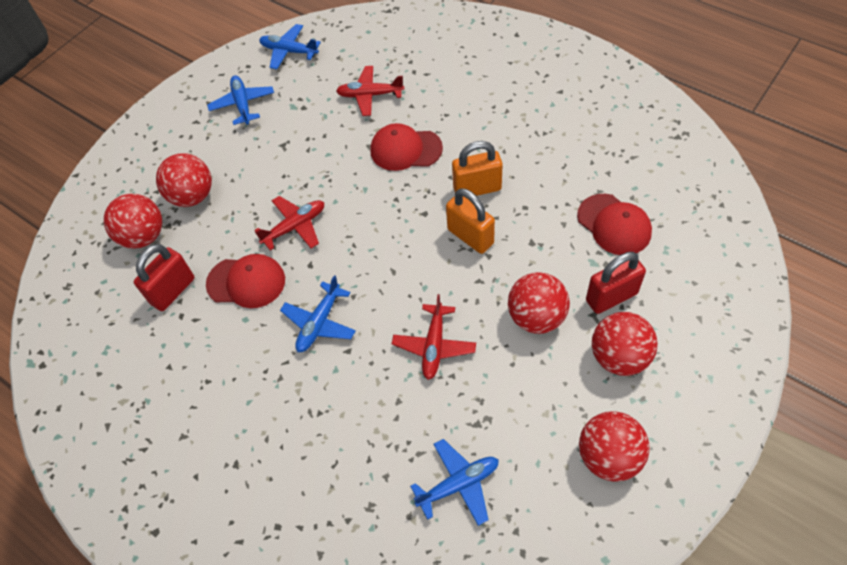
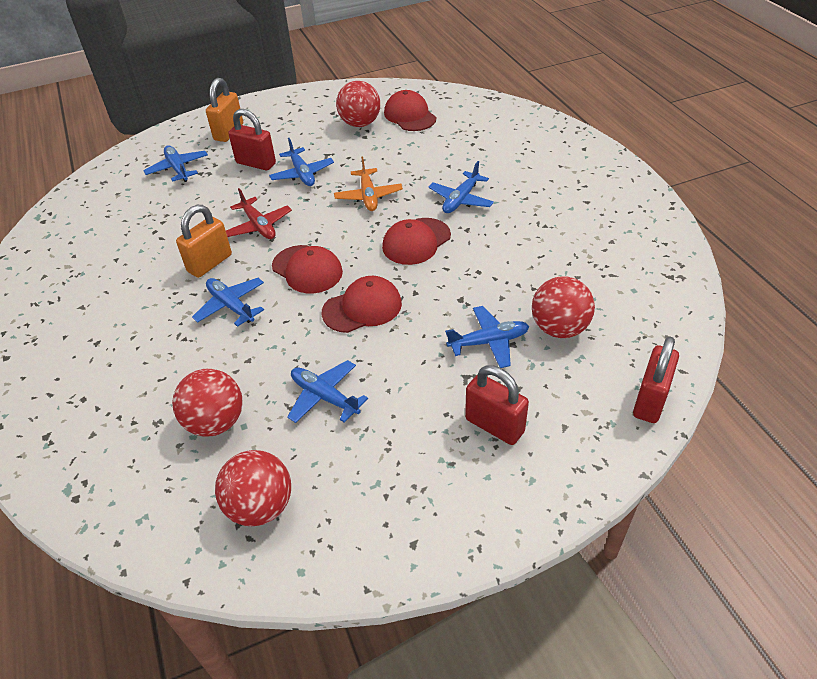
blue plane: [207,75,274,125] [259,24,321,69] [280,275,356,352] [410,439,499,526] = 4 -> [143,145,208,182] [192,278,264,327] [269,138,334,186] [287,360,368,423] [428,161,494,213] [445,306,529,368] = 6
orange plane: none = 0 -> [334,156,403,211] = 1
red ball: [104,193,162,249] [156,153,212,207] [508,272,570,334] [579,411,650,482] [592,312,658,376] = 5 -> [172,369,243,437] [215,450,291,526] [336,81,380,127] [532,276,595,338] = 4
red cap: [206,254,285,308] [371,123,443,171] [577,194,652,255] = 3 -> [272,245,343,293] [322,276,402,333] [382,218,451,265] [384,90,436,131] = 4
red padlock: [134,244,194,311] [586,252,646,314] = 2 -> [228,109,276,170] [465,365,529,445] [633,337,679,423] = 3
red plane: [254,196,324,250] [336,66,404,116] [392,294,476,380] = 3 -> [226,188,292,239] = 1

